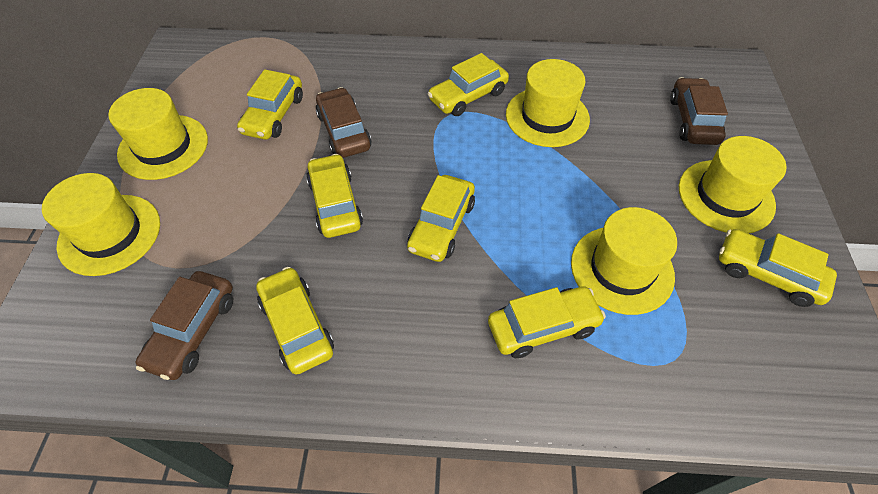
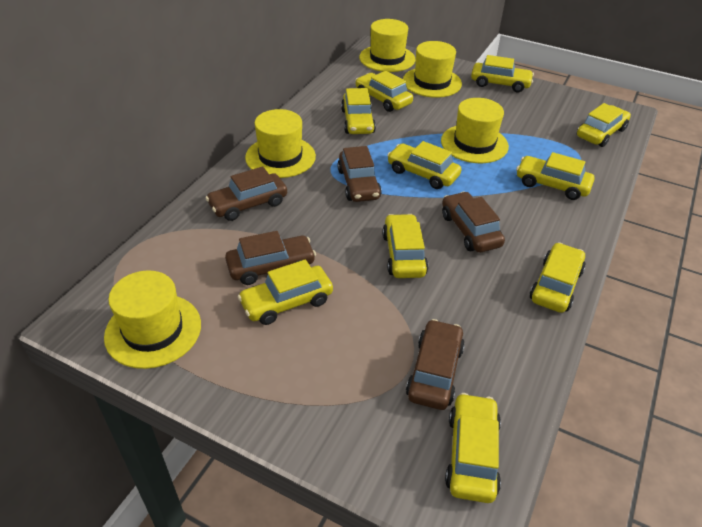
brown car: [136,271,233,380] [316,87,372,158] [670,77,728,145] = 3 -> [206,166,287,221] [225,231,316,285] [337,146,382,202] [406,319,465,410] [442,192,505,253] = 5
yellow car: [237,69,303,140] [256,267,334,375] [306,154,363,238] [407,175,475,262] [428,53,509,116] [488,286,606,358] [719,229,837,307] = 7 -> [238,259,333,325] [341,88,376,134] [355,71,413,112] [382,214,428,278] [387,141,462,189] [445,393,501,503] [471,55,534,92] [516,152,595,200] [530,242,586,313] [577,103,631,147] = 10

